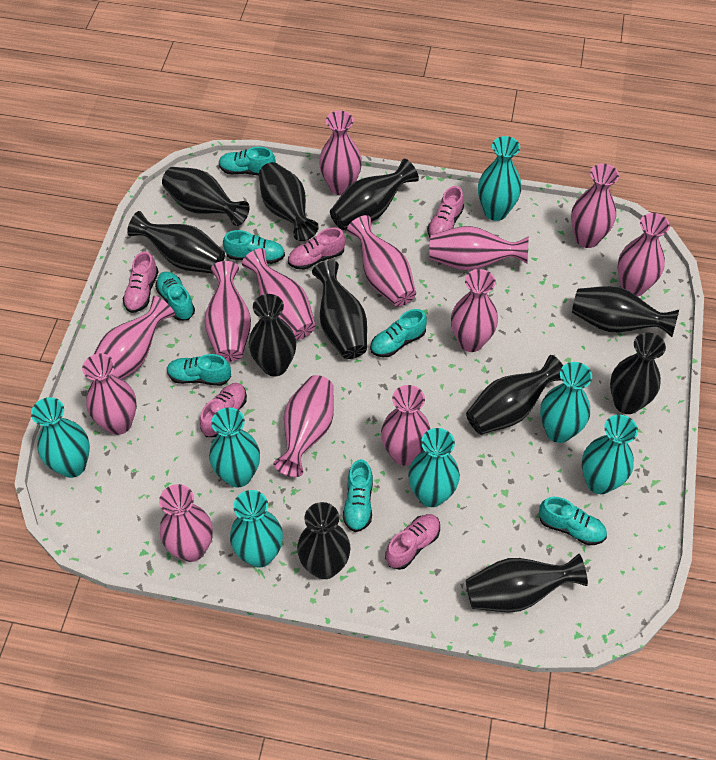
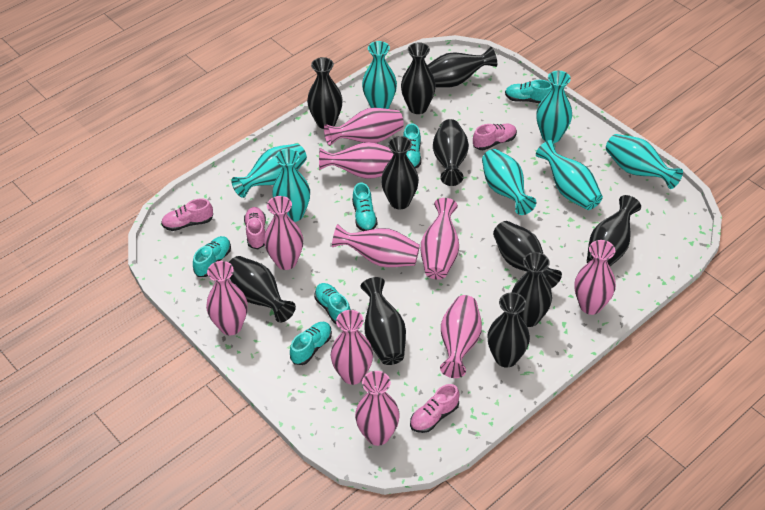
pink shoe: [123,251,159,313] [200,383,247,437] [288,227,346,270] [385,514,440,570] [427,186,464,238] = 5 -> [161,198,213,231] [244,207,266,249] [410,384,459,433] [473,124,517,150] = 4
pink vase: [82,353,137,435] [94,296,175,379] [159,484,213,562] [204,261,251,362] [242,248,316,340] [273,375,334,477] [319,111,362,195] [347,215,416,307] [381,385,431,465] [429,226,529,270] [451,269,498,352] [571,164,619,248] [617,213,670,297] = 13 -> [206,261,248,335] [264,196,303,270] [319,142,394,179] [324,108,404,146] [331,310,373,385] [332,224,420,267] [355,371,400,446] [421,198,459,280] [440,295,482,378] [574,240,616,315] = 10
turquoise shoe: [155,272,195,321] [167,354,231,386] [219,147,276,176] [223,230,285,264] [343,459,373,532] [370,309,427,357] [539,497,607,545] = 7 -> [193,236,231,277] [290,322,332,365] [314,283,351,325] [352,183,378,231] [403,123,421,169] [505,80,552,104] = 6

